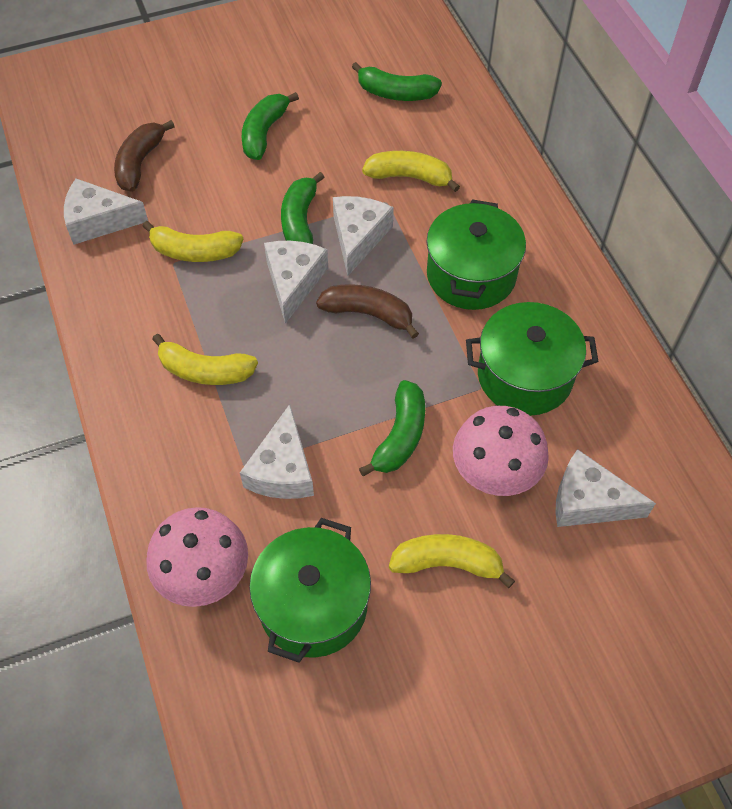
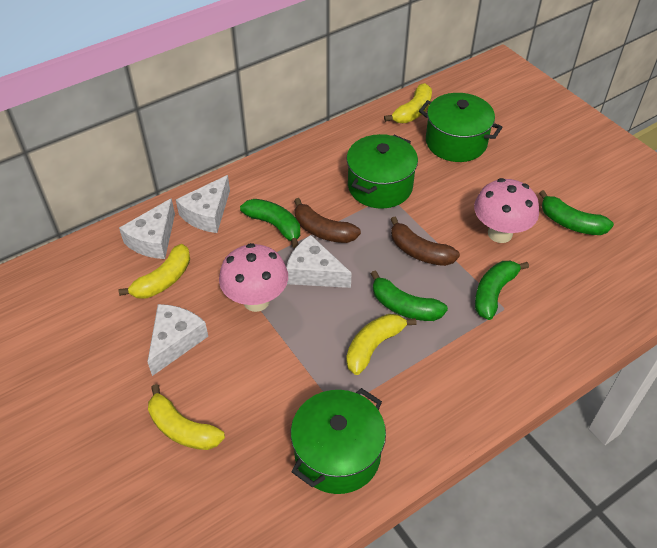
white cheese: [64,178,148,245] [240,404,314,499] [264,241,328,324] [333,196,394,276] [556,449,656,527] = 5 -> [119,198,175,259] [147,304,208,376] [176,175,230,233] [286,235,352,288] = 4

